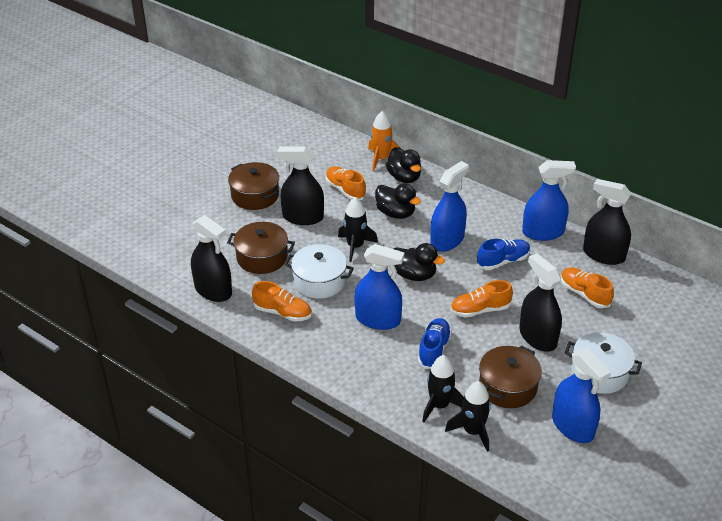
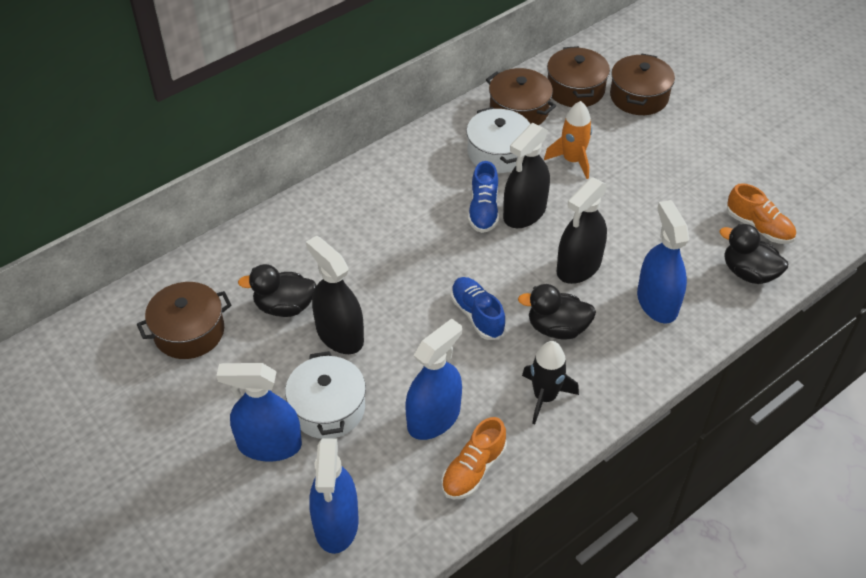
black rocket: [338,197,378,262] [422,355,464,422] [445,381,491,452] = 3 -> [522,341,579,424] = 1
black spray bottle: [191,215,232,302] [277,146,324,225] [519,253,562,352] [583,179,631,265] = 4 -> [306,236,364,354] [503,123,550,228] [556,177,607,284] = 3
brown pot: [227,222,295,274] [228,162,279,210] [479,345,542,408] = 3 -> [137,282,232,359] [486,68,556,125] [547,46,610,107] [610,54,675,115] = 4
orange shoe: [252,281,312,322] [325,166,366,200] [450,280,513,318] [561,267,614,308] = 4 -> [441,417,507,499] [727,183,796,244] = 2

